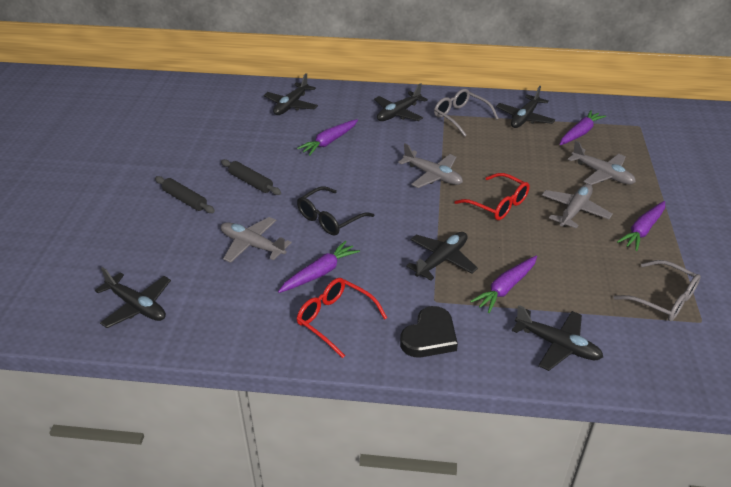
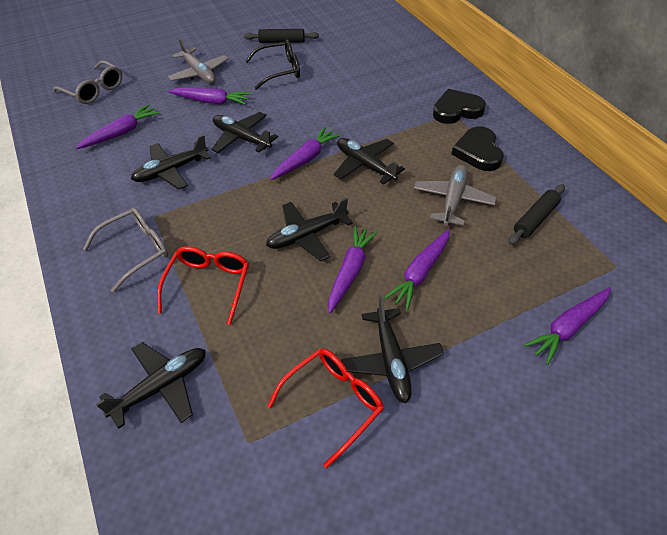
black heart: [400,306,458,357] = 1 -> [433,89,486,124] [452,126,504,171] = 2
grey plane: [221,217,292,263] [398,144,463,188] [542,184,613,229] [568,141,636,185] = 4 -> [168,38,229,83] [414,165,496,226] = 2
purple carrot: [278,241,360,293] [297,119,358,156] [470,256,537,313] [560,110,606,145] [617,201,665,251] = 5 -> [76,104,159,149] [168,88,251,105] [270,127,341,180] [328,226,378,313] [384,229,450,310] [524,287,611,365] = 6

